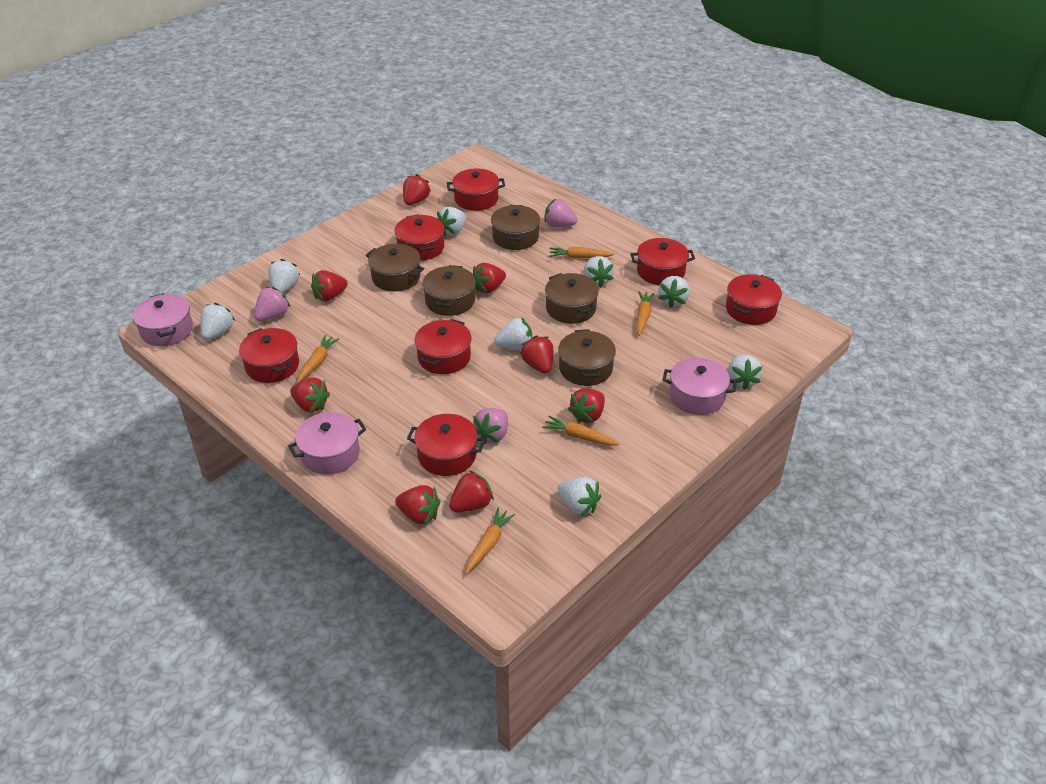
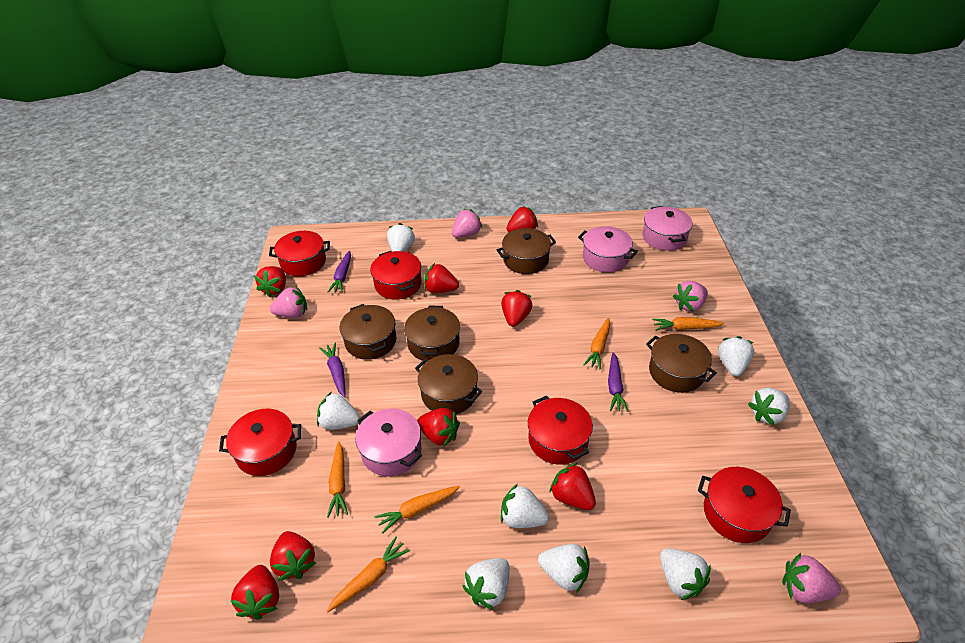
pink strawberry: [254,287,291,321] [473,408,508,444] [544,199,578,227] = 3 -> [270,287,307,318] [452,209,482,238] [673,281,708,312] [782,553,841,603] = 4
purple carrot: none = 0 -> [319,343,346,398] [328,251,351,293] [608,352,629,412] = 3
red pot: [239,328,299,383] [394,215,445,261] [407,414,485,476] [415,319,472,374] [447,169,505,211] [631,238,695,285] [726,274,782,325] = 7 -> [219,408,301,476] [269,231,330,276] [370,251,422,299] [528,396,593,465] [698,467,791,543] = 5

